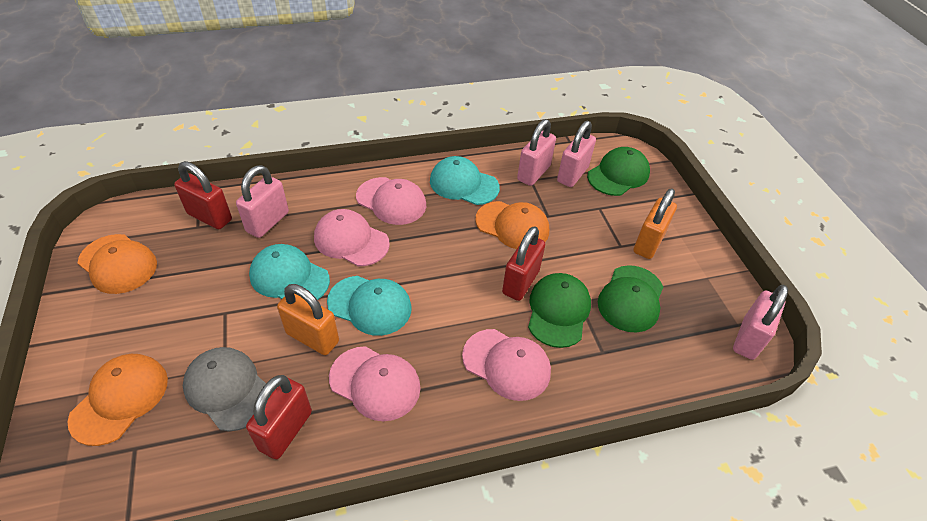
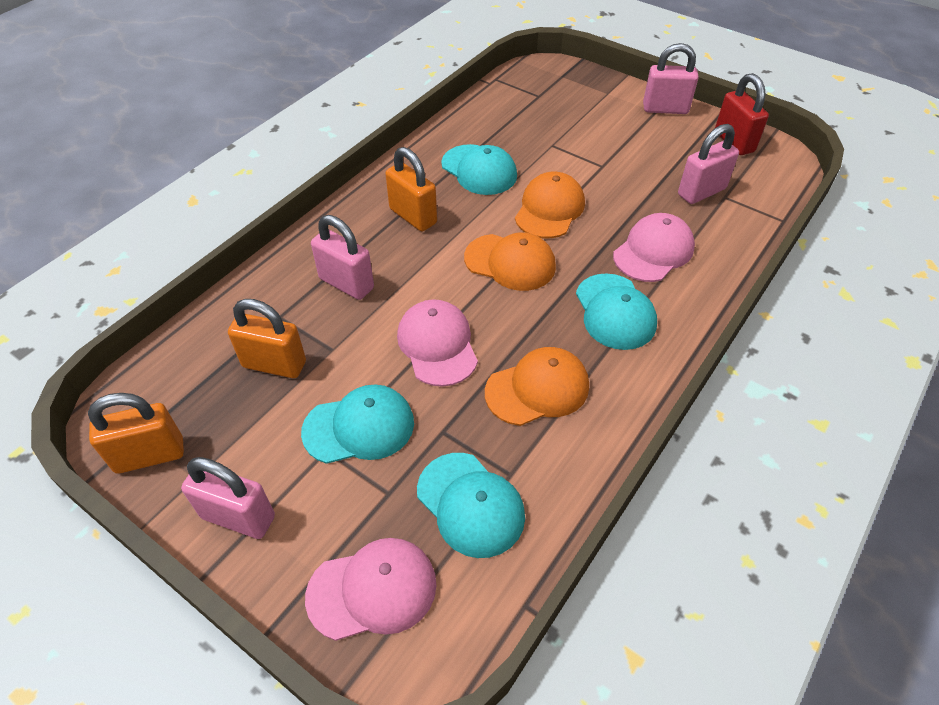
green cap: [528,273,591,348] [587,147,650,196] [598,265,663,333] = 3 -> none = 0
grey cap: [183,347,266,431] = 1 -> none = 0
orange padlock: [277,284,339,355] [633,188,677,259] = 2 -> [88,393,184,474] [228,299,306,378] [385,147,437,231] = 3
pink cap: [314,209,390,266] [329,346,421,421] [356,177,426,225] [462,329,551,401] = 4 -> [305,538,437,641] [397,299,478,387] [613,213,695,282] = 3
red padlock: [174,161,232,229] [246,375,312,459] [502,226,545,301] = 3 -> [715,73,769,155] = 1
turquoise cap: [249,244,330,300] [327,276,412,336] [430,156,500,205] = 3 -> [301,385,414,464] [417,453,525,558] [441,144,517,195] [576,273,657,350] = 4

